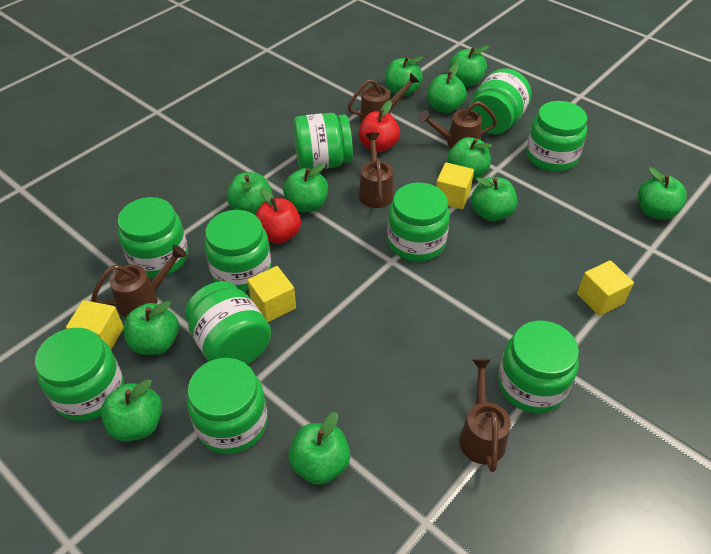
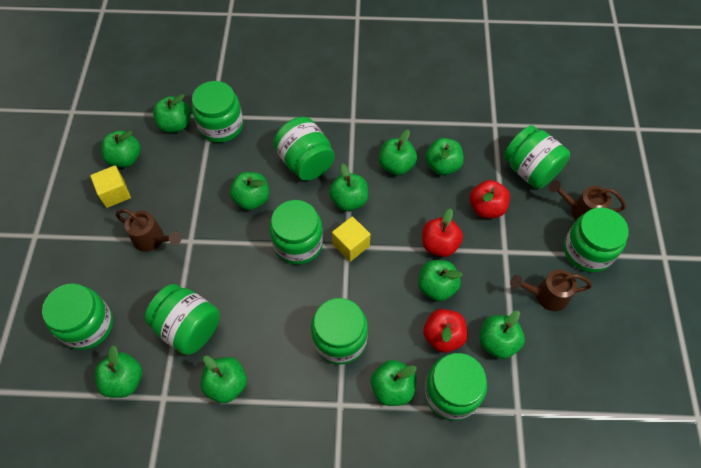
brown watering can: [91,245,187,317] [348,72,420,123] [359,132,394,208] [418,101,497,148] [459,358,511,472] = 5 -> [116,209,182,252] [510,270,592,311] [549,180,626,220] = 3
green jar: [35,328,124,421] [118,197,188,278] [185,281,271,365] [187,358,268,454] [204,210,271,291] [293,113,353,169] [387,182,450,262] [471,68,532,134] [498,321,579,413] [526,101,587,172] = 10 -> [42,283,113,350] [145,284,220,355] [192,81,243,143] [269,200,323,265] [273,117,335,181] [311,298,368,365] [424,353,487,421] [504,125,570,189] [564,207,629,272] = 9
red apple: [255,187,301,244] [359,100,400,152] = 2 -> [422,208,463,257] [423,309,468,353] [470,180,510,218] = 3
yellow cube: [66,300,124,350] [247,266,296,322] [436,162,474,209] [577,260,634,316] = 4 -> [90,166,131,208] [332,216,370,262] = 2

